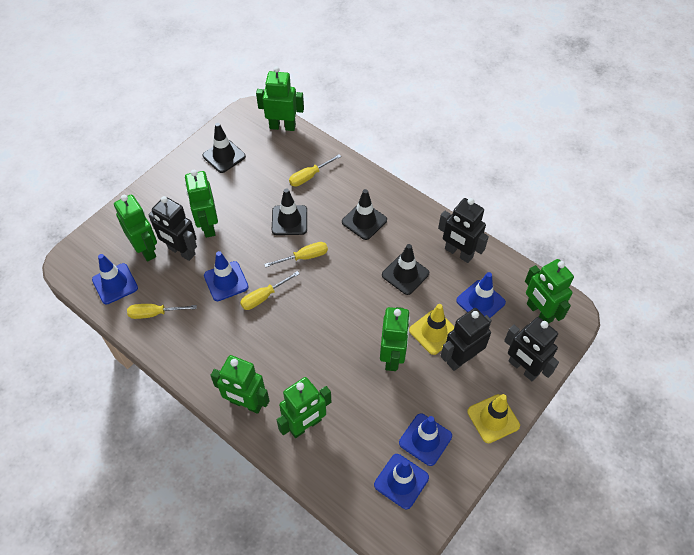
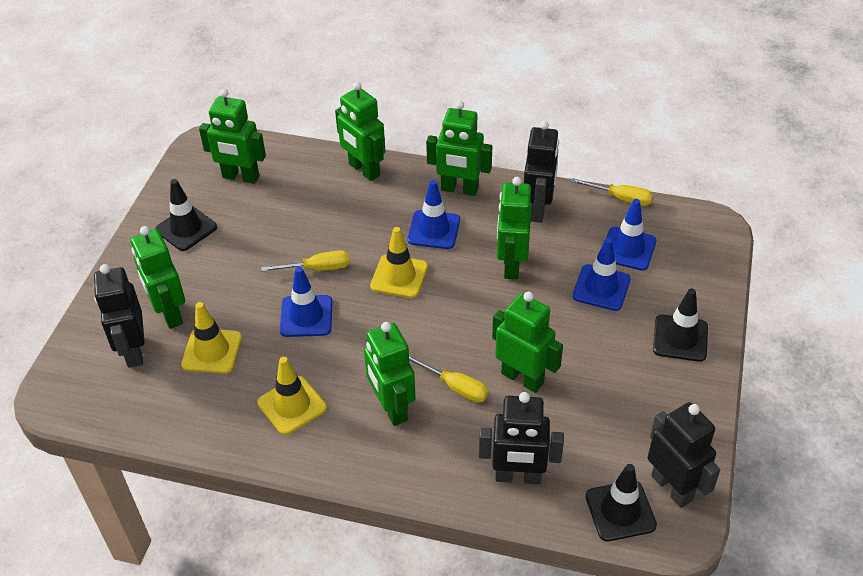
black traffic cone: [203,123,246,173] [272,188,307,235] [342,189,387,240] [382,244,429,295] = 4 -> [155,179,217,251] [585,464,657,541] [653,289,708,362] = 3
blue traffic cone: [92,254,138,304] [204,251,248,301] [374,454,429,509] [399,413,452,466] [456,272,506,318] = 5 -> [280,267,333,337] [407,180,460,249] [572,238,631,311] [606,199,656,271] = 4
yellow screwdriver: [127,304,197,319] [240,271,300,310] [264,242,328,267] [289,154,341,187] = 4 -> [261,250,350,272] [409,355,489,403] [570,178,653,206] = 3
yellow traffic cone: [409,304,455,355] [467,394,520,443] = 2 -> [181,302,242,374] [257,357,327,435] [370,227,428,298] = 3

